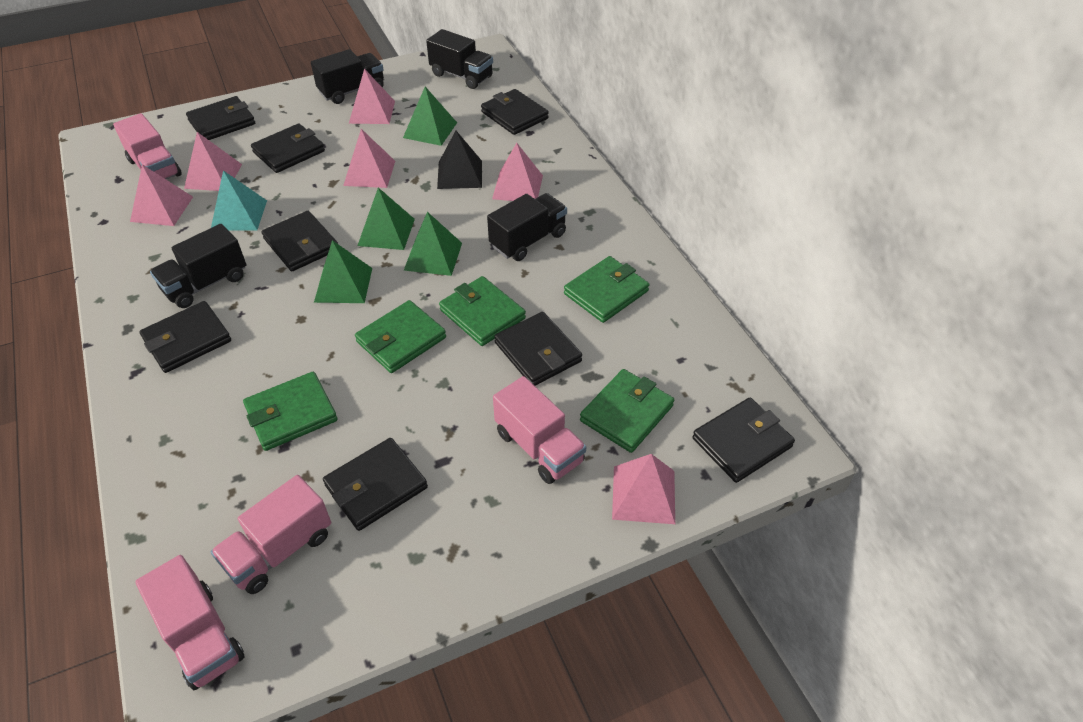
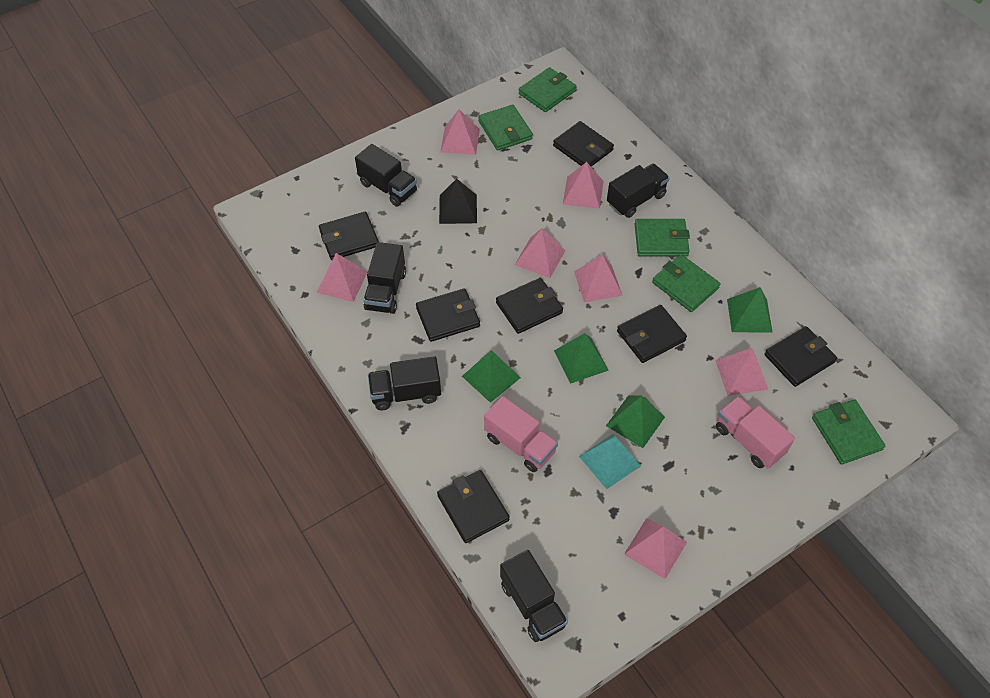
black truck: [150,224,246,308] [311,49,384,104] [426,29,493,89] [487,193,567,261] = 4 -> [355,144,417,207] [363,242,406,314] [368,356,441,410] [500,550,568,642] [607,163,670,218] = 5
black wallet: [139,301,231,373] [186,96,255,140] [251,123,325,173] [261,211,338,271] [323,438,428,531] [481,89,549,135] [494,312,582,386] [693,398,795,483] = 8 -> [319,212,379,260] [416,288,480,342] [437,470,510,543] [496,278,563,334] [553,121,614,167] [617,305,687,363] [764,326,837,387] = 7
pink pyramid: [130,164,193,226] [184,132,242,191] [343,129,395,188] [349,69,395,124] [492,143,543,201] [612,454,675,524] = 6 -> [317,253,368,302] [440,110,480,155] [515,228,566,278] [563,162,604,209] [574,254,623,302] [624,518,687,579] [715,348,768,396] = 7
pink truck: [113,113,182,179] [135,555,245,690] [211,475,331,594] [493,376,586,484] = 4 -> [484,396,558,472] [716,396,795,468] = 2

